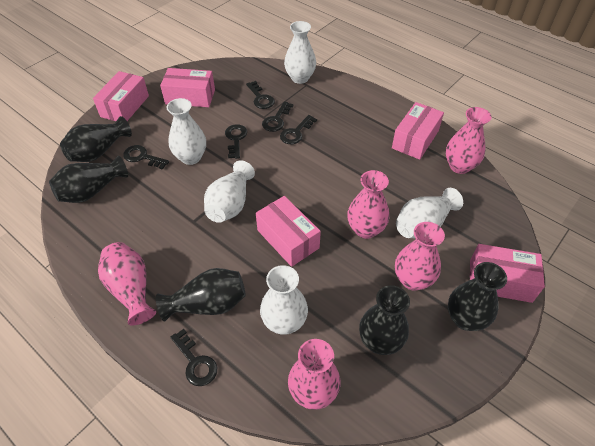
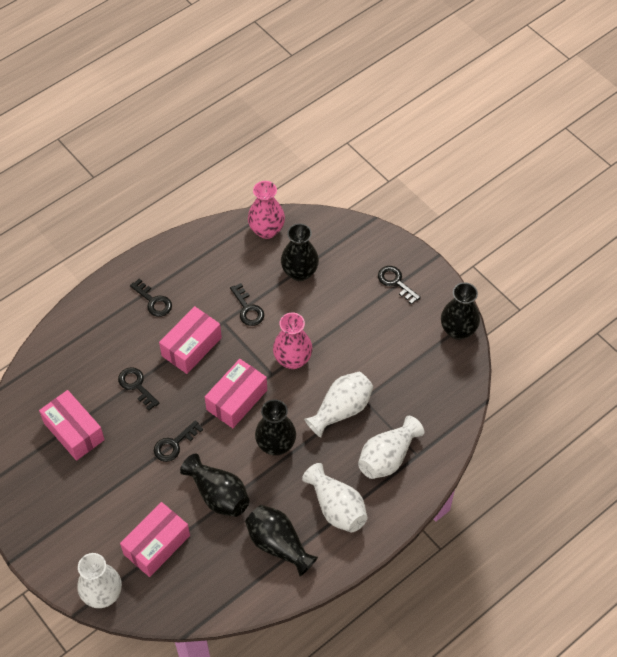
black key: [123,145,169,170] [170,329,217,386] [225,124,247,159] [246,81,275,109] [262,101,294,132] [280,115,317,144] = 6 -> [118,367,160,410] [130,279,172,317] [154,420,203,462] [230,283,264,326] [378,266,421,305] = 5
pink box: [93,71,149,121] [160,68,215,107] [256,196,321,267] [392,102,444,160] [470,244,545,303] = 5 -> [39,390,105,461] [120,502,190,577] [159,306,222,374] [205,359,267,428] = 4
pink vase: [98,242,156,326] [288,339,340,410] [347,170,389,239] [395,222,445,291] [446,107,491,174] = 5 -> [248,181,285,239] [273,312,313,369] = 2
white vase: [166,98,206,165] [204,160,255,223] [260,265,308,335] [284,21,316,84] [396,188,463,239] = 5 -> [77,553,122,608] [302,463,367,532] [304,372,374,437] [358,416,424,479] = 4

